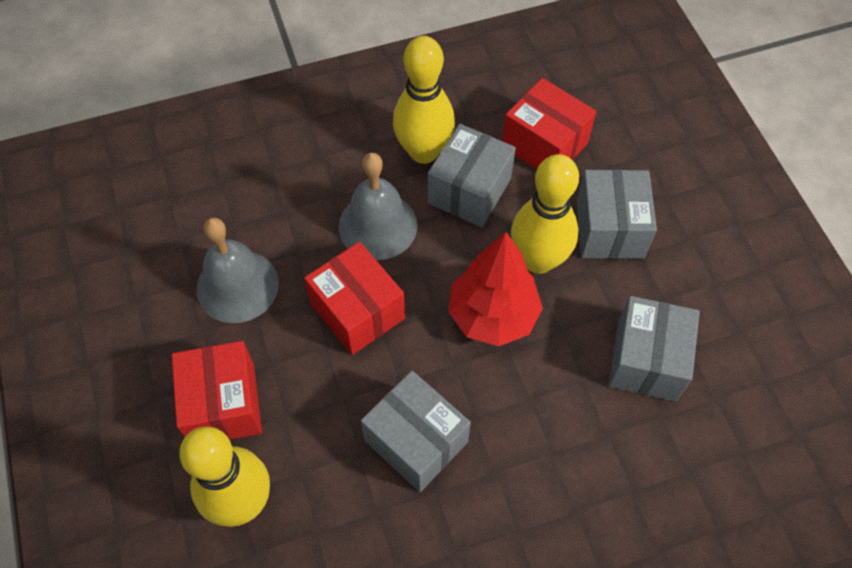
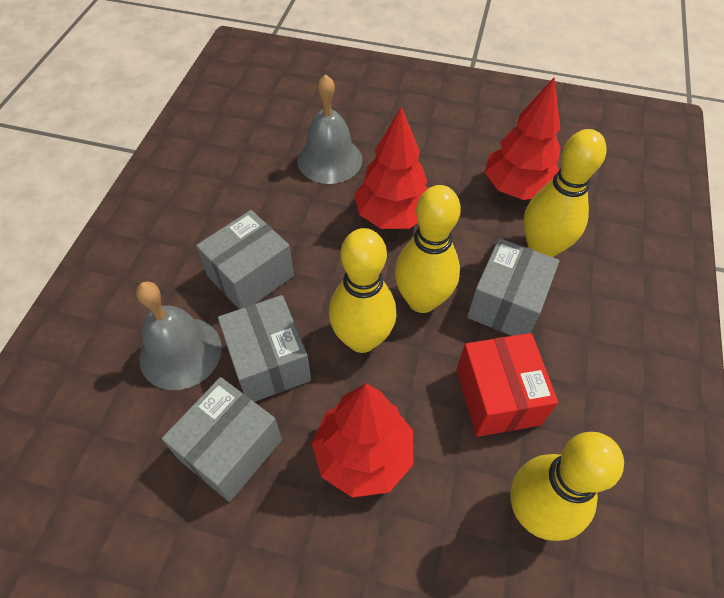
red box: [171,341,262,440] [304,242,405,355] [502,78,596,169] = 3 -> [456,333,558,437] = 1
red tree: [448,232,543,346] = 1 -> [312,383,413,498] [354,107,428,229] [485,78,561,200] = 3
yellow bowling pin: [179,427,270,527] [393,36,455,164] [511,154,579,274] = 3 -> [329,228,396,353] [395,185,461,313] [510,432,624,541] [523,129,607,257] = 4

